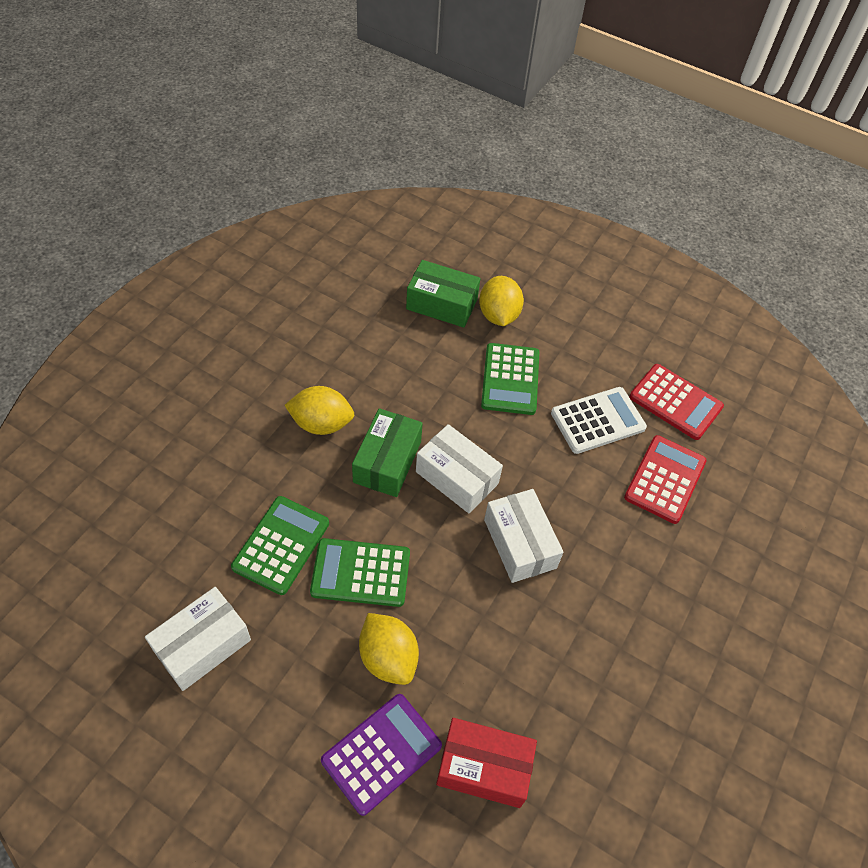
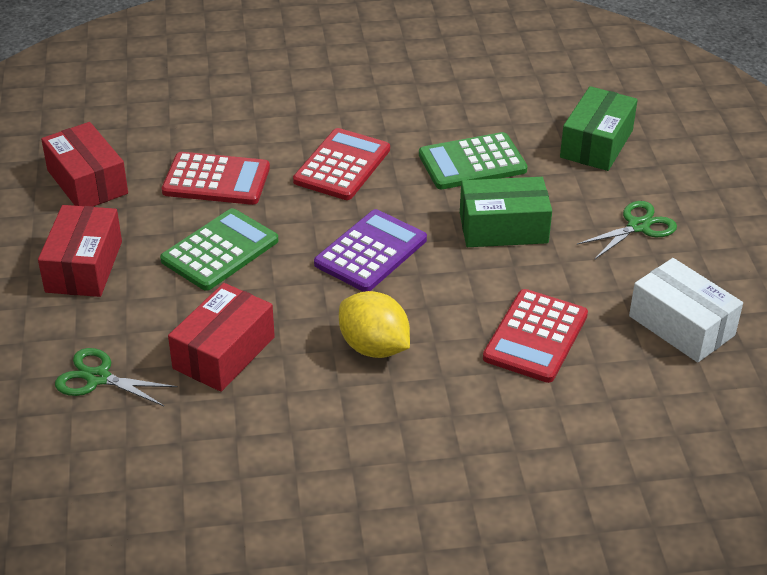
green calculator: [231,496,329,595] [310,538,410,607] [481,343,539,415] = 3 -> [160,208,278,291] [419,132,528,189] = 2
green scissors: none = 0 -> [55,348,178,406] [577,201,677,260] = 2
red box: [436,718,537,808] = 1 -> [38,205,122,297] [41,122,128,206] [168,283,275,392] = 3
red calculator: [624,435,707,524] [629,364,724,440] = 2 -> [162,152,270,205] [293,128,390,200] [483,289,588,383] = 3
white box: [145,587,251,691] [416,424,503,513] [484,489,564,583] = 3 -> [629,258,743,362] = 1
white calculator: [551,387,647,454] = 1 -> none = 0
yellow lemon: [284,386,354,435] [359,613,419,685] [479,276,524,326] = 3 -> [339,291,410,358] = 1

